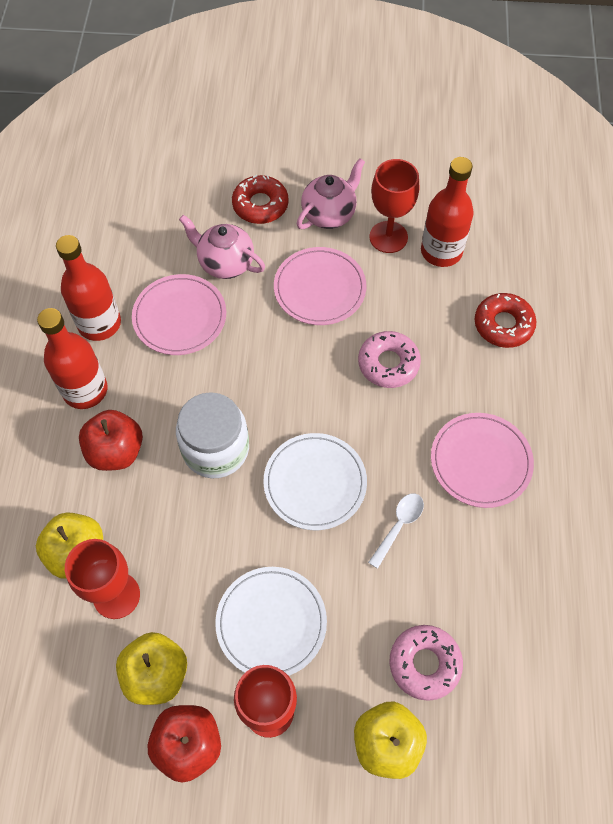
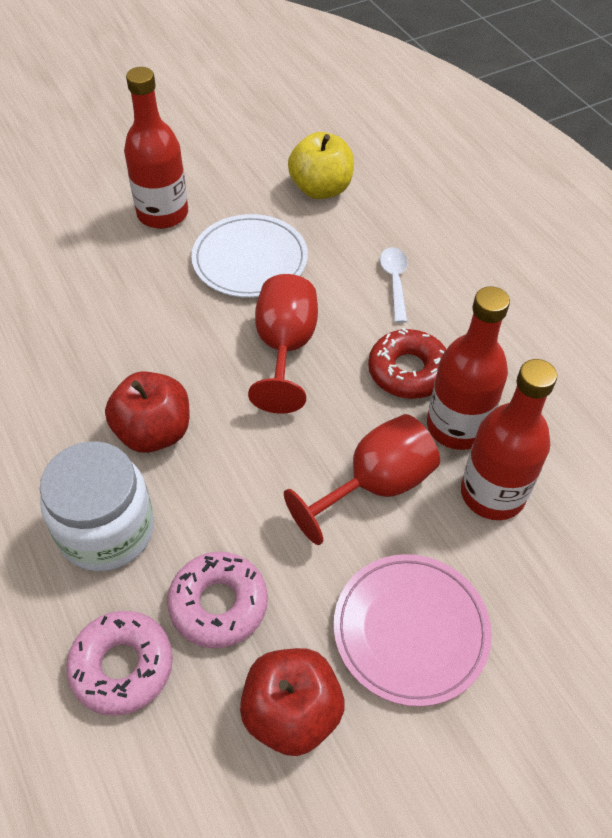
pink plate: [132,274,226,355] [274,247,366,325] [431,413,534,508] = 3 -> [334,554,492,707] = 1
pink teapot: [179,215,265,279] [297,158,365,229] = 2 -> none = 0
red donut: [232,175,289,224] [474,293,537,348] = 2 -> [368,328,446,399] = 1
red goblet: [65,539,140,619] [234,665,297,738] [369,159,419,253] = 3 -> [248,274,318,414] [284,414,440,545] = 2
white plate: [215,567,327,676] [263,433,367,530] = 2 -> [191,214,308,298] = 1
yellow apple: [36,512,103,579] [116,632,187,705] [354,702,427,779] = 3 -> [288,132,354,199] = 1

